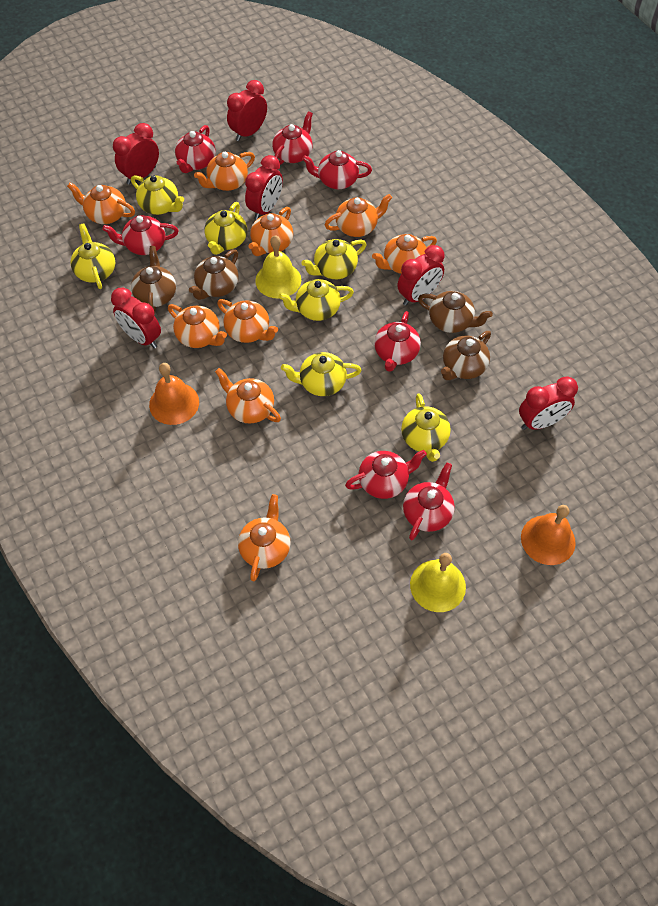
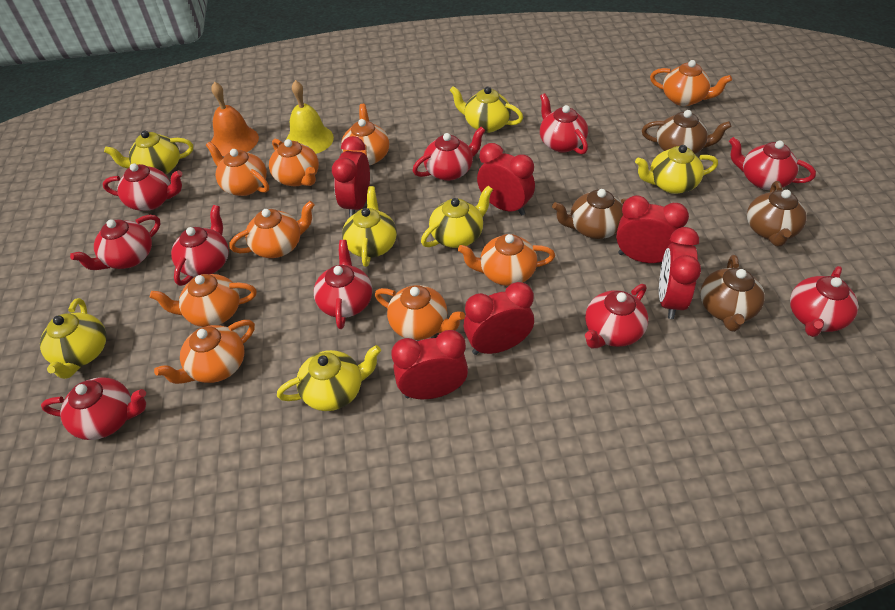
orange bell: [149,363,199,425] [521,505,576,565] = 2 -> [211,82,259,156] = 1
red teapot: [102,215,179,255] [175,125,216,173] [272,111,313,165] [302,150,372,189] [345,450,427,499] [374,311,421,372] [403,462,455,540] = 7 -> [41,377,146,440] [70,215,160,270] [103,163,183,211] [171,205,229,286] [314,240,372,329] [413,127,485,181] [540,93,588,154] [585,284,648,348] [729,137,816,190] [790,266,858,337] = 10
yellow bell: [255,235,301,298] [410,553,466,612] = 2 -> [286,80,334,154] = 1

